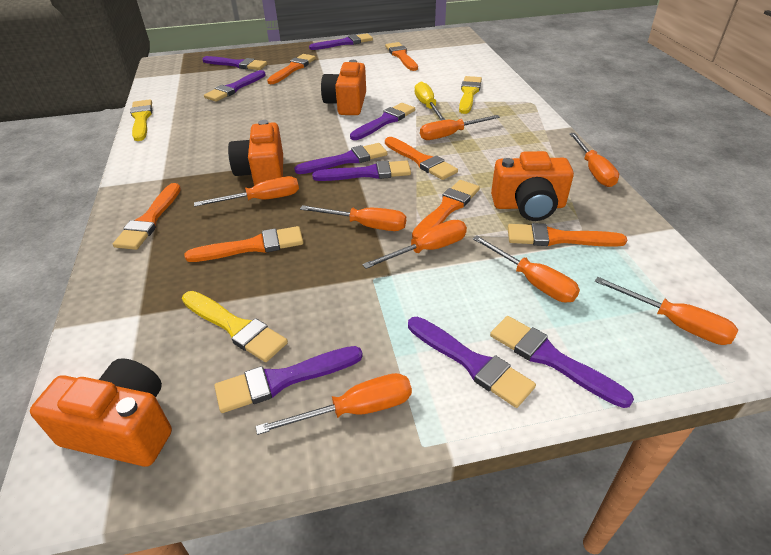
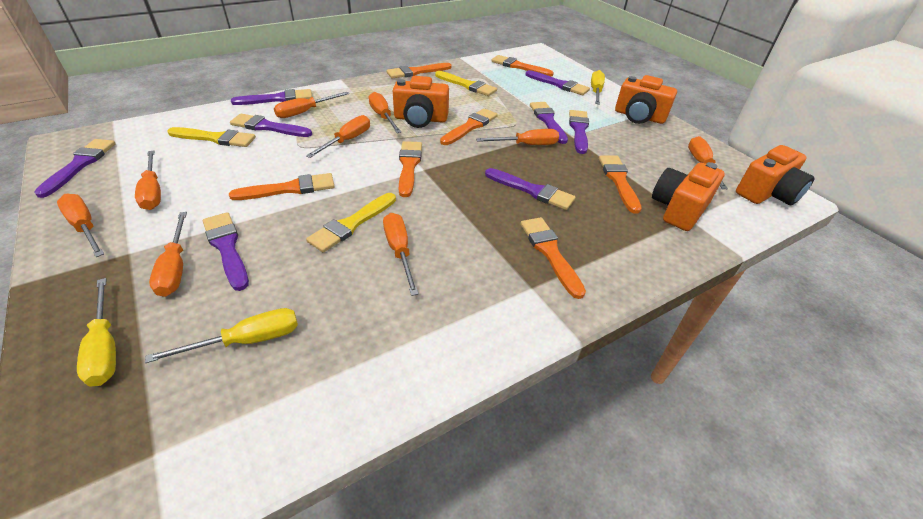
orange screwdriver: [194,176,299,207] [255,373,412,435] [300,205,406,231] [362,220,467,269] [420,115,500,140] [472,236,580,302] [569,133,619,187] [595,277,738,345] = 8 -> [57,194,104,257] [135,150,161,210] [149,212,187,297] [274,92,349,118] [306,115,370,158] [369,92,401,133] [383,213,419,296] [476,129,559,145] [688,136,728,189] = 9
purple brush: [202,56,267,70] [204,70,266,102] [214,346,363,413] [294,143,387,174] [309,33,373,50] [312,160,411,181] [350,103,415,140] [408,317,536,408] [490,316,634,408] = 9 -> [34,139,115,198] [203,212,249,291] [230,114,312,137] [231,89,312,105] [485,168,576,210] [525,70,590,95] [530,102,568,144] [569,110,589,154] = 8
yellow screwdriver: [415,81,446,121] = 1 -> [77,278,116,386] [145,308,298,363] [591,70,605,105] = 3

